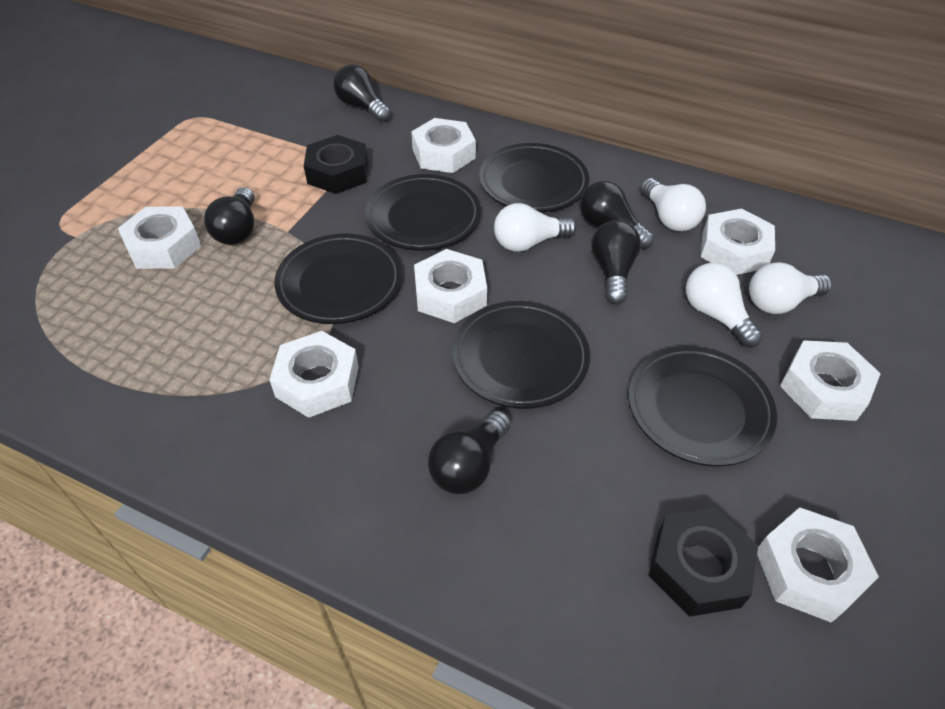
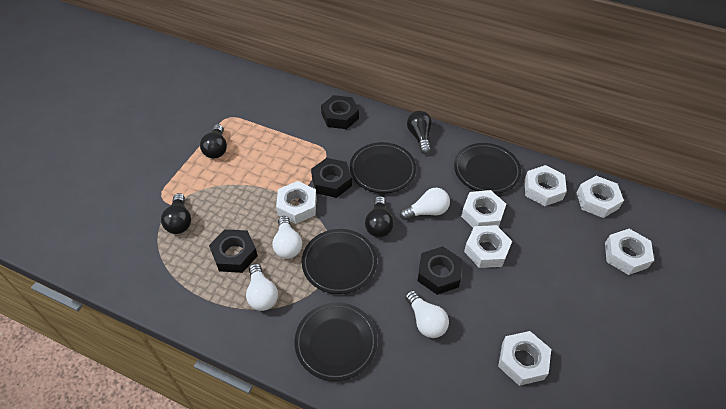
black light bulb: [204,187,254,245] [333,64,390,122] [428,411,511,494] [580,181,654,249] [591,220,641,305] = 5 -> [161,193,191,234] [200,124,227,158] [365,196,394,237] [407,111,432,154] = 4
black nut: [304,135,368,194] [648,508,758,617] = 2 -> [209,229,258,273] [311,158,352,198] [321,95,359,129] [418,246,462,295] = 4
black plate: [274,234,402,324] [365,174,481,251] [452,301,590,409] [479,143,589,212] [628,346,777,466] = 5 -> [295,302,378,381] [302,229,377,294] [350,142,416,193] [454,143,521,194] = 4

